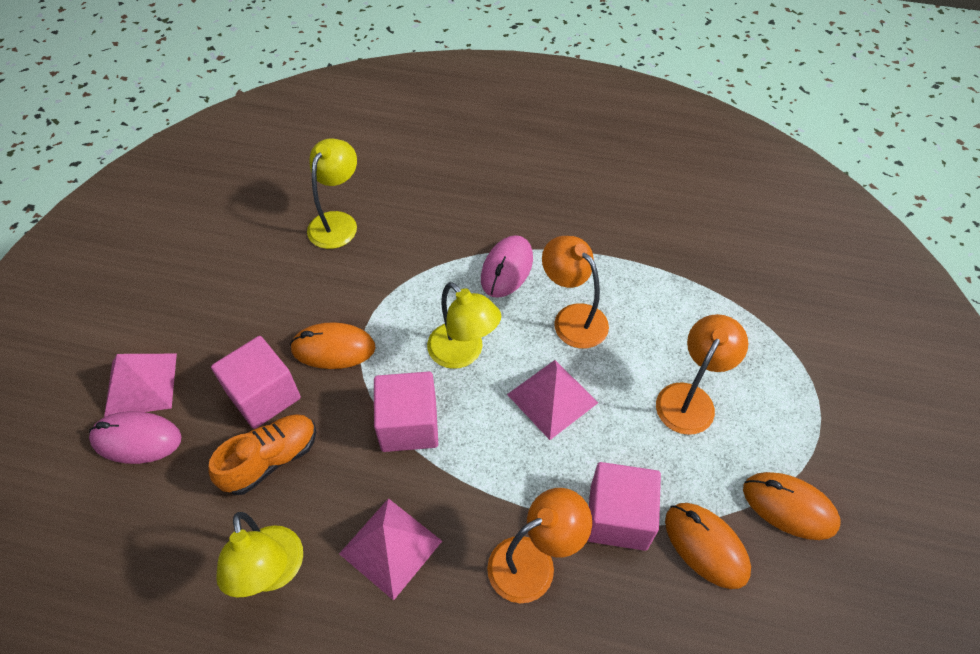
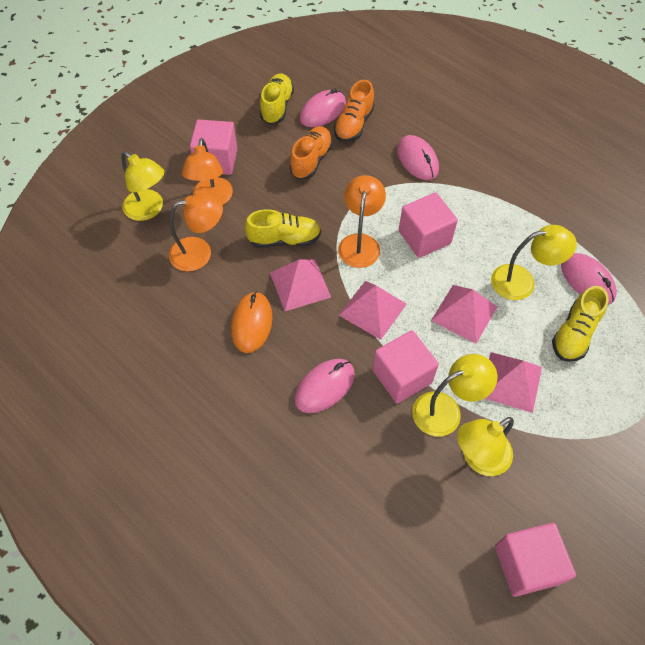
orange mouse: [290,322,376,369] [665,503,751,589] [743,472,841,540] = 3 -> [231,291,273,353] = 1
orange shoe: [209,414,316,495] = 1 -> [290,126,333,179] [334,80,375,142] = 2
pink cube: [211,336,301,429] [374,371,438,452] [588,462,661,551] = 3 -> [190,119,238,175] [372,330,439,403] [399,192,458,258] [495,523,576,597] = 4
pink mouse: [89,411,181,464] [481,235,533,298] = 2 -> [294,359,355,413] [300,88,346,127] [397,135,439,180] [561,253,617,305] = 4
pink pyramid: [104,354,177,417] [339,498,442,601] [507,360,598,440] = 3 -> [270,259,331,311] [339,281,407,340] [431,285,497,344] [485,352,542,413] = 4
yellow lamp: [216,512,303,597] [307,138,357,249] [427,282,501,369] = 3 -> [122,151,164,221] [412,354,497,437] [457,417,514,476] [491,225,577,300] = 4
yellow shoe: none = 0 -> [245,209,321,248] [260,73,294,125] [552,286,609,362] = 3

